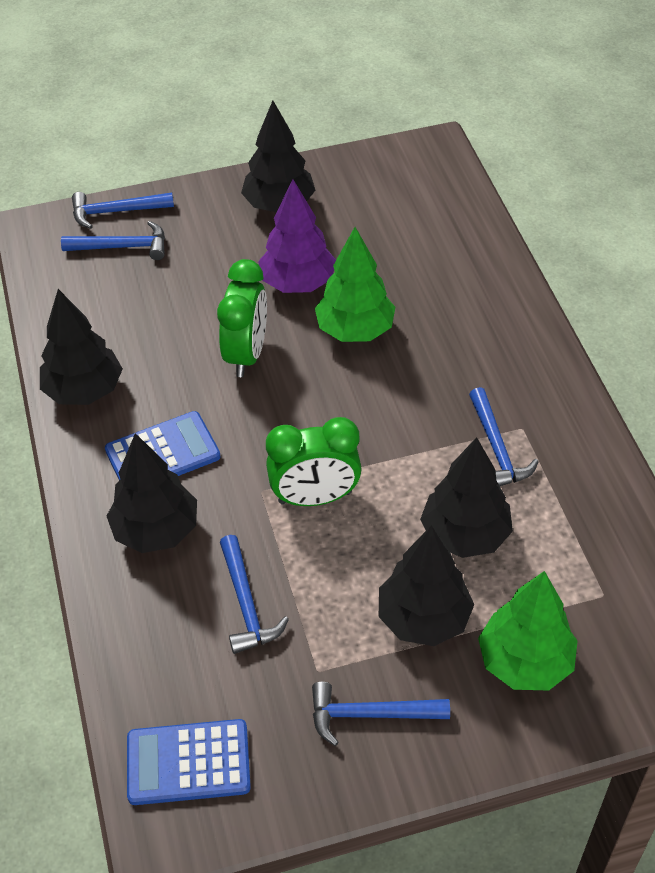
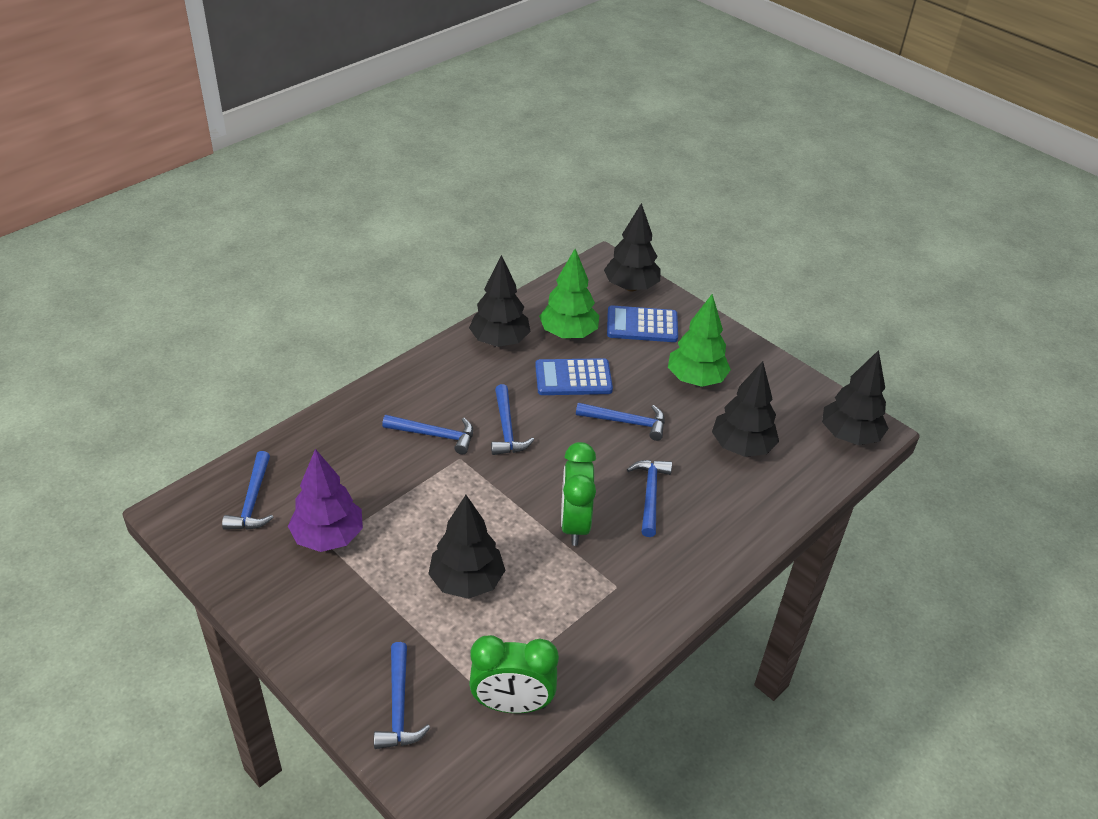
blue hammer: [61,221,165,260] [72,192,174,229] [220,535,289,654] [312,682,450,746] [469,387,539,486] = 5 -> [222,451,274,530] [374,642,430,749] [382,415,473,454] [491,384,534,455] [576,403,665,441] [627,460,672,537] = 6

